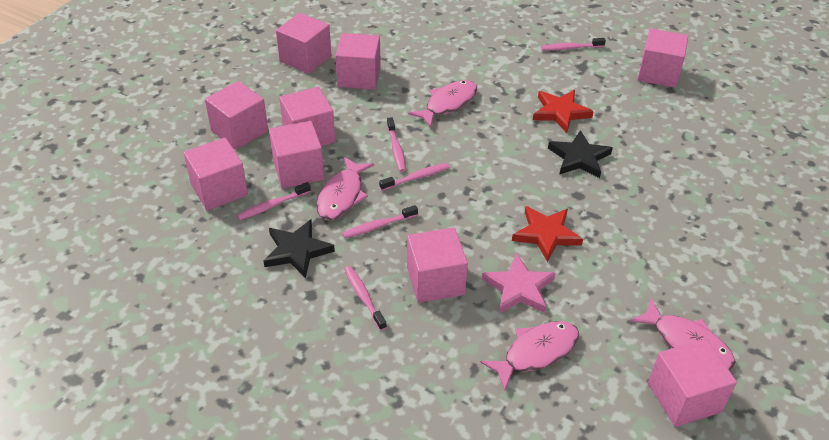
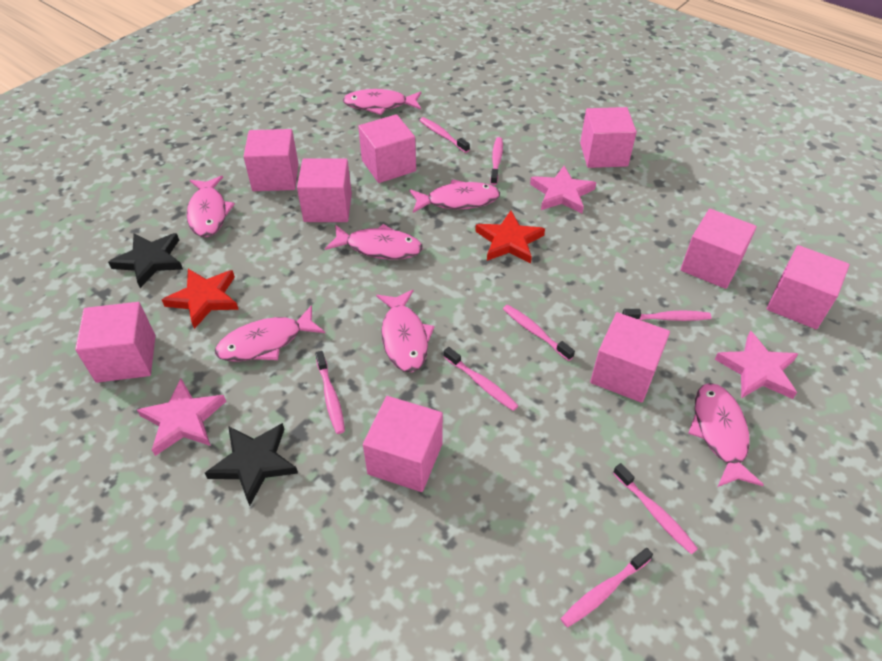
pink fish: [316,157,374,220] [408,80,477,128] [480,321,579,391] [630,298,736,370] = 4 -> [187,176,235,237] [215,305,325,361] [325,224,423,260] [343,89,421,115] [376,290,435,372] [409,179,500,213] [688,383,764,487] = 7
pink star: [482,253,555,313] = 1 -> [137,379,226,456] [530,166,596,214] [715,331,798,399] = 3
pink toothbrush: [237,182,311,220] [342,205,418,238] [344,266,387,331] [379,163,450,191] [387,117,406,172] [541,38,606,51] = 6 -> [315,351,345,434] [420,117,470,153] [444,347,519,411] [490,137,503,185] [503,305,575,361] [561,548,653,627] [613,463,698,554] [622,309,712,321] = 8

